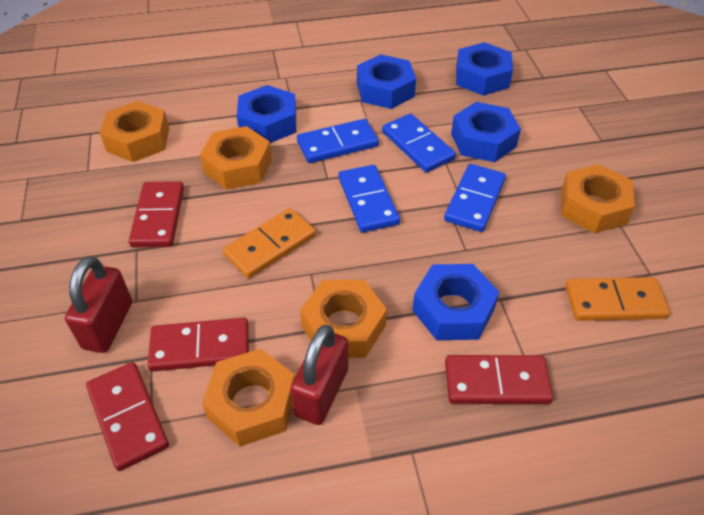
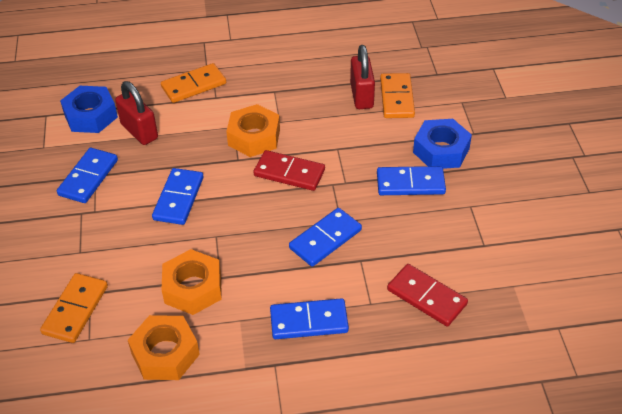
blue domino: [297,119,379,163] [339,165,400,233] [382,114,456,173] [444,164,506,232] = 4 -> [57,148,118,203] [152,168,204,225] [270,298,349,339] [289,208,362,267] [377,166,446,195] = 5
blue nut: [237,85,296,143] [357,54,416,109] [412,264,499,340] [451,102,521,162] [456,42,513,96] = 5 -> [60,86,118,133] [413,119,472,169] = 2
orange domino: [223,208,316,278] [565,277,670,321] = 2 -> [40,273,108,343] [161,63,226,103] [380,73,415,118] = 3
orange nut: [100,101,169,162] [200,126,272,190] [202,349,295,447] [300,280,387,358] [561,164,635,233] = 5 -> [128,315,200,380] [162,249,222,315] [226,104,280,157] = 3
red domino: [86,362,169,471] [129,181,184,247] [147,318,249,371] [445,355,553,404] = 4 -> [254,150,325,191] [387,264,468,327] = 2

